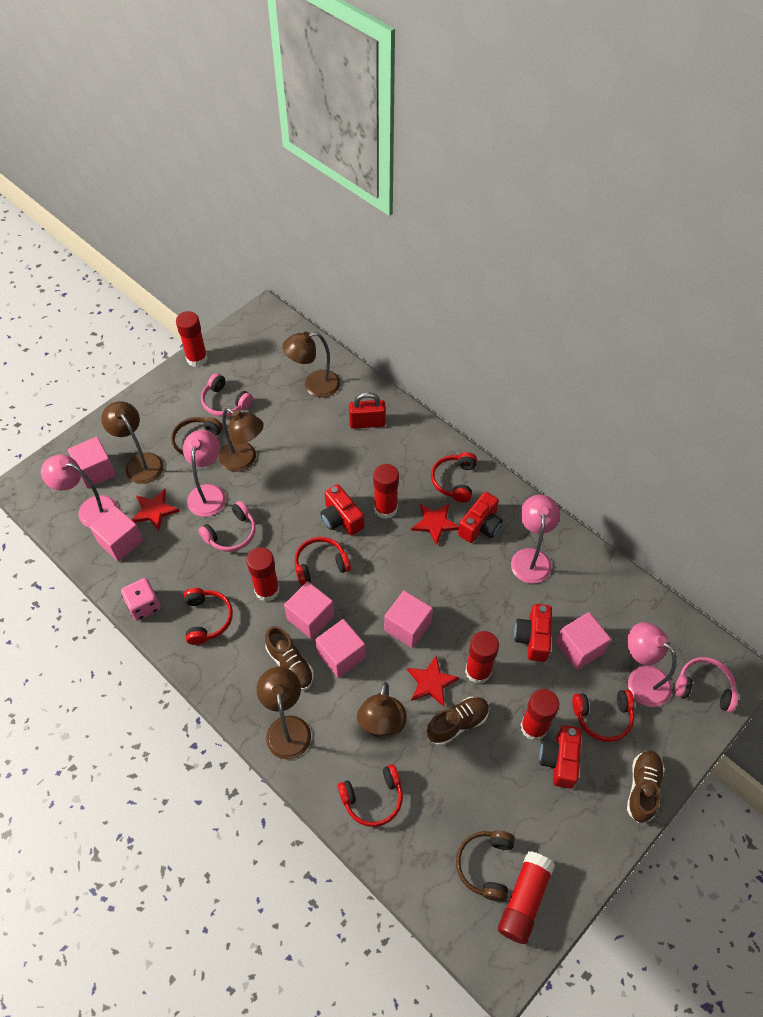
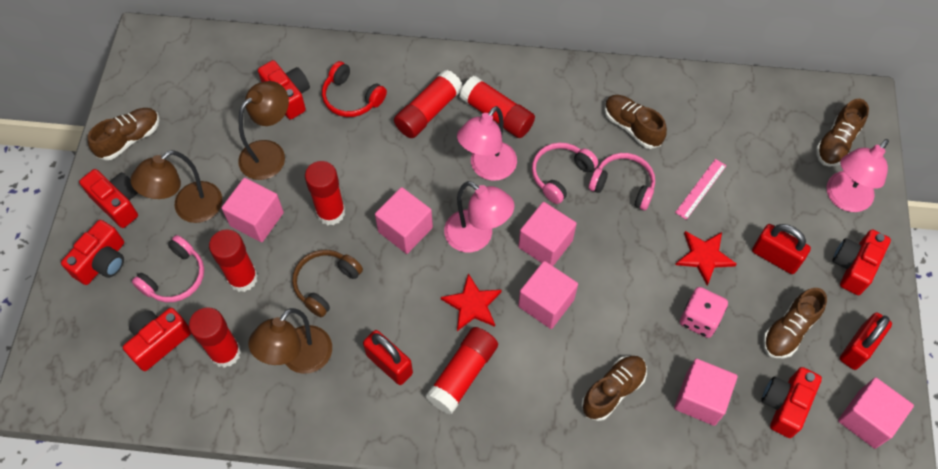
brown headphones: [171,417,223,458] [456,831,515,902] = 2 -> [292,250,363,317] = 1
brown lamp: [101,401,164,484] [219,408,264,472] [257,667,311,759] [282,332,340,398] [357,682,407,739] = 5 -> [131,150,222,223] [238,81,289,180] [248,308,332,374] = 3
brown shoe: [265,626,314,690] [426,697,490,746] [627,751,665,823] = 3 -> [88,108,160,160] [581,356,647,421] [605,95,667,149] [763,288,827,358] [816,99,869,167] = 5
pink lamp: [41,454,118,528] [183,430,226,517] [511,495,560,584] [627,622,677,707] = 4 -> [444,181,515,252] [457,106,517,181] [827,139,889,212] = 3
pink ruler: none = 0 -> [675,159,727,220] = 1
red camera: [320,484,364,536] [458,492,503,543] [514,604,552,662] [539,725,582,789] = 4 -> [61,220,124,285] [79,169,138,228] [123,308,191,371] [258,60,310,120] [761,367,822,438] [832,229,891,295] = 6
red headphones: [184,588,233,645] [294,537,351,585] [338,764,403,827] [431,452,477,503] [572,690,635,742] = 5 -> [322,61,387,117] = 1
red padlock: [349,392,386,429] = 1 -> [363,330,413,385] [752,224,811,274] [840,312,892,370] = 3
red star: [132,489,180,531] [407,656,460,707] [412,504,459,545] = 3 -> [441,273,502,331] [675,231,737,285] = 2

